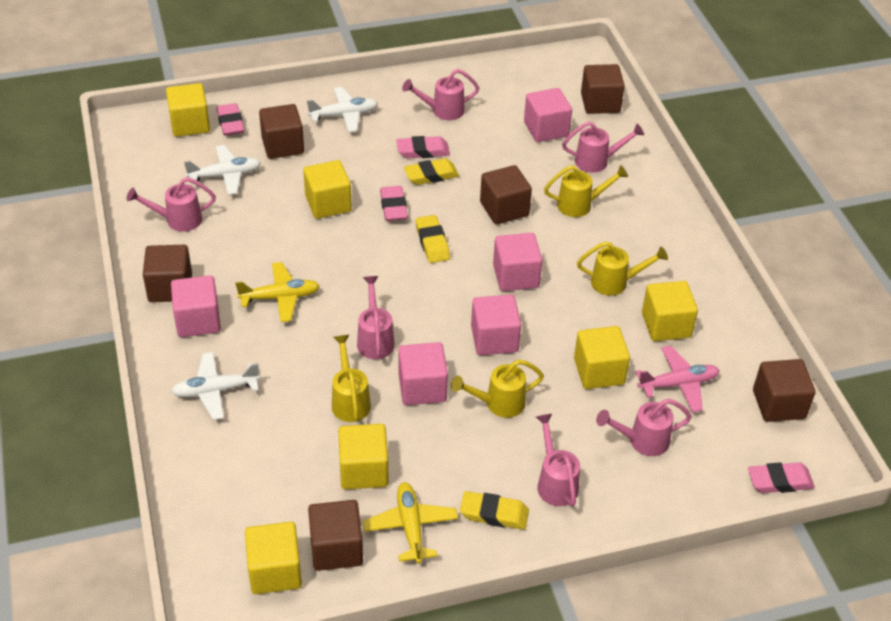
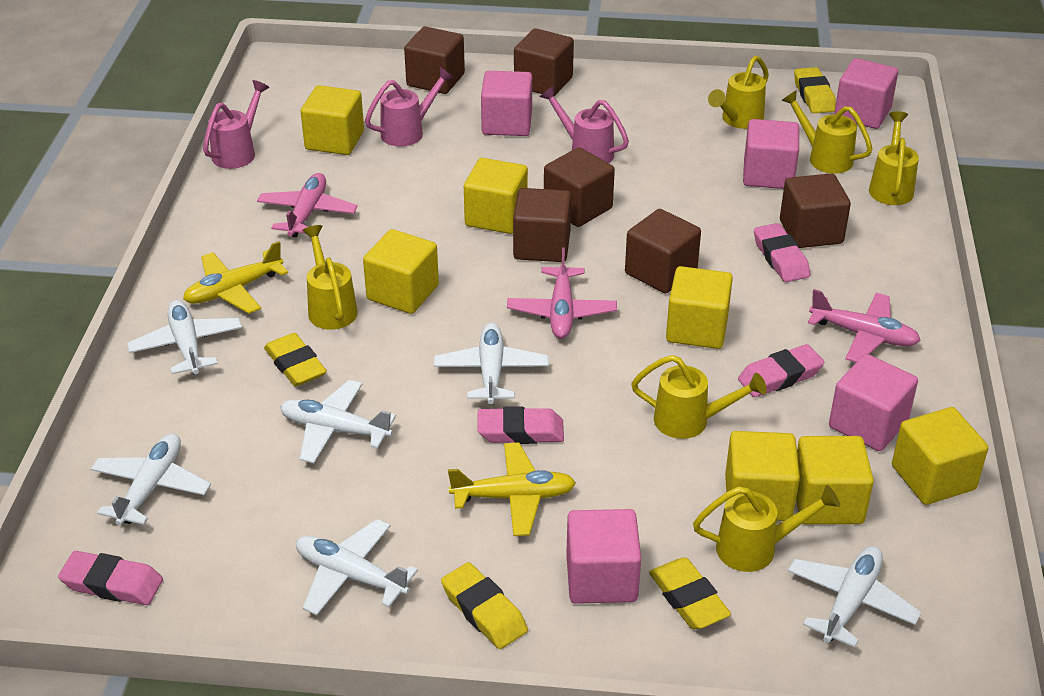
pink plane: [636,346,720,412] = 1 -> [257,173,358,238] [507,247,617,339] [808,289,921,362] = 3
pink watering can: [127,177,216,232] [357,276,395,359] [402,69,479,120] [536,414,580,506] [562,122,644,173] [596,399,692,456] = 6 -> [203,80,269,169] [365,67,454,147] [539,86,629,163] = 3
white plane: [171,352,260,420] [184,145,261,195] [307,87,378,132] = 3 -> [91,434,211,526] [127,300,242,375] [280,380,396,463] [296,519,418,615] [434,323,549,404] [788,546,922,647] = 6
yellow cube: [166,83,210,137] [245,522,302,594] [303,160,352,219] [338,424,388,489] [574,326,630,389] [642,281,698,341] = 6 -> [301,85,364,155] [363,229,439,314] [464,158,528,234] [666,266,733,349] [725,431,800,521] [796,436,874,524] [892,407,988,505] = 7
yellow eraser: [404,158,459,185] [416,215,450,263] [460,491,529,530] = 3 -> [264,333,327,387] [441,562,528,649] [649,558,731,629] [794,67,836,113] = 4
yellow watering can: [332,335,371,422] [451,360,544,418] [544,165,628,217] [577,241,668,296] = 4 -> [302,225,358,330] [631,355,767,439] [693,485,840,572] [708,56,769,129] [781,90,873,174] [869,111,919,205] = 6

